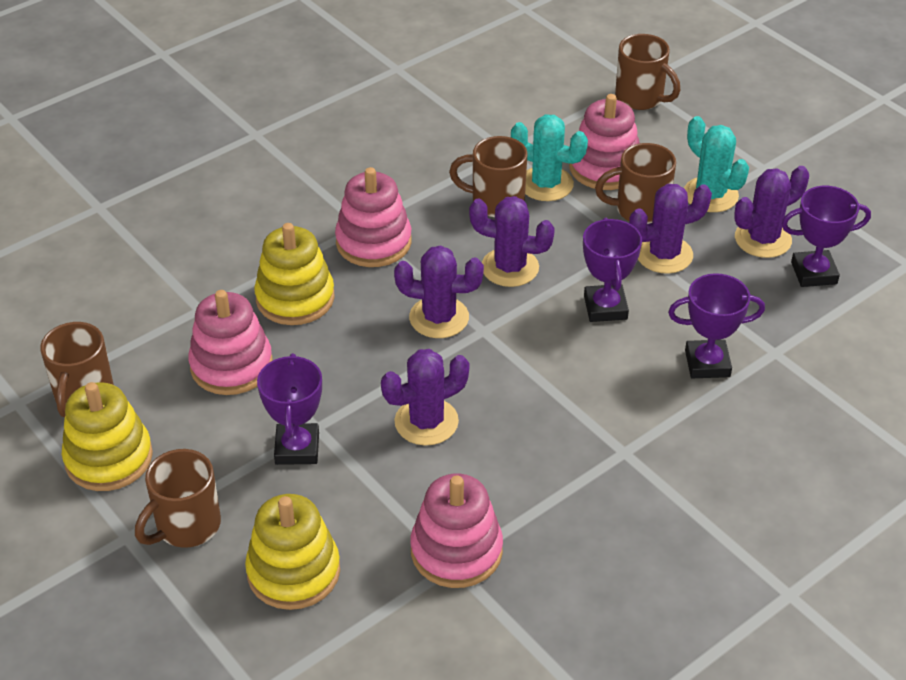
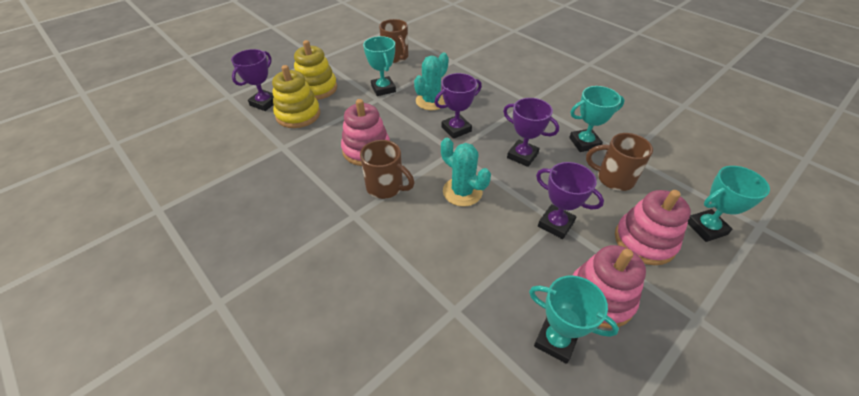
brown mug: [40,322,114,417] [135,449,221,548] [449,136,528,218] [595,143,676,224] [615,34,680,110] = 5 -> [360,140,414,199] [379,19,408,63] [586,133,653,191] = 3
pink stacking toy: [188,290,273,395] [335,167,412,267] [410,474,503,588] [569,94,640,190] = 4 -> [341,99,390,166] [572,245,646,328] [615,190,691,265] = 3
purple cactus: [381,349,469,446] [394,245,484,338] [469,196,555,287] [629,184,712,274] [734,166,809,258] = 5 -> none = 0
turquoise trophy: none = 0 -> [363,36,396,96] [529,276,619,364] [569,86,625,152] [688,166,770,242] = 4
yellow stacking toy: [62,382,153,491] [245,494,340,610] [254,223,335,325] = 3 -> [272,65,320,128] [294,40,337,100] = 2

